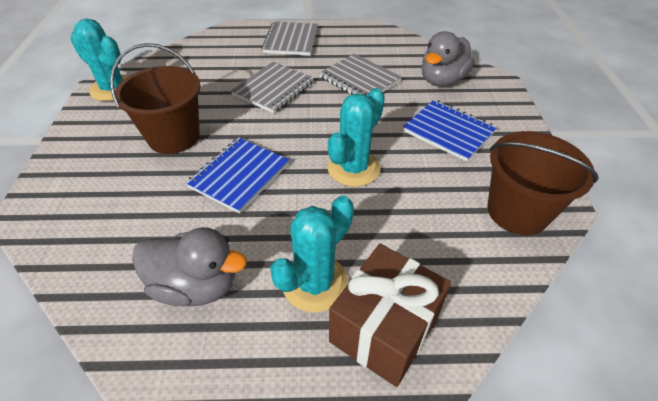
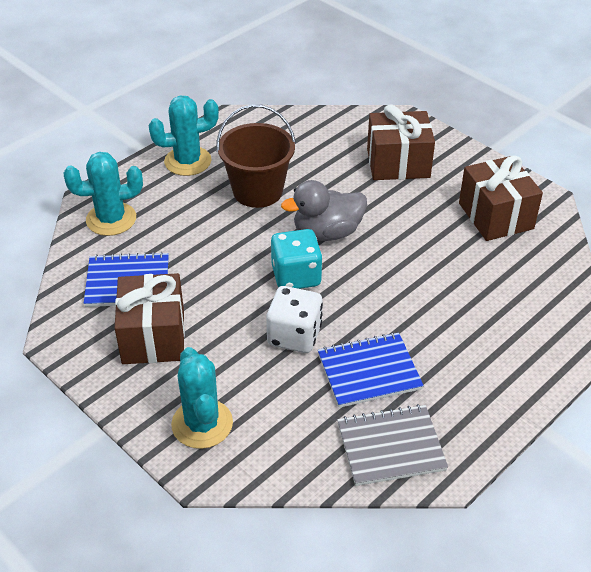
brown bucket: [110,43,201,154] [487,131,599,235] = 2 -> [217,105,296,208] = 1
brown gift: [329,244,451,387] = 1 -> [115,273,185,364] [367,104,435,180] [459,155,543,241] = 3
grey duck: [132,227,247,307] [422,31,475,86] = 2 -> [281,180,367,241] = 1
grey notebook: [231,62,314,113] [262,22,318,56] [320,53,402,96] = 3 -> [337,404,448,486] = 1
turquoise dice: none = 0 -> [271,229,323,289] = 1
white dice: none = 0 -> [266,286,323,353] = 1

